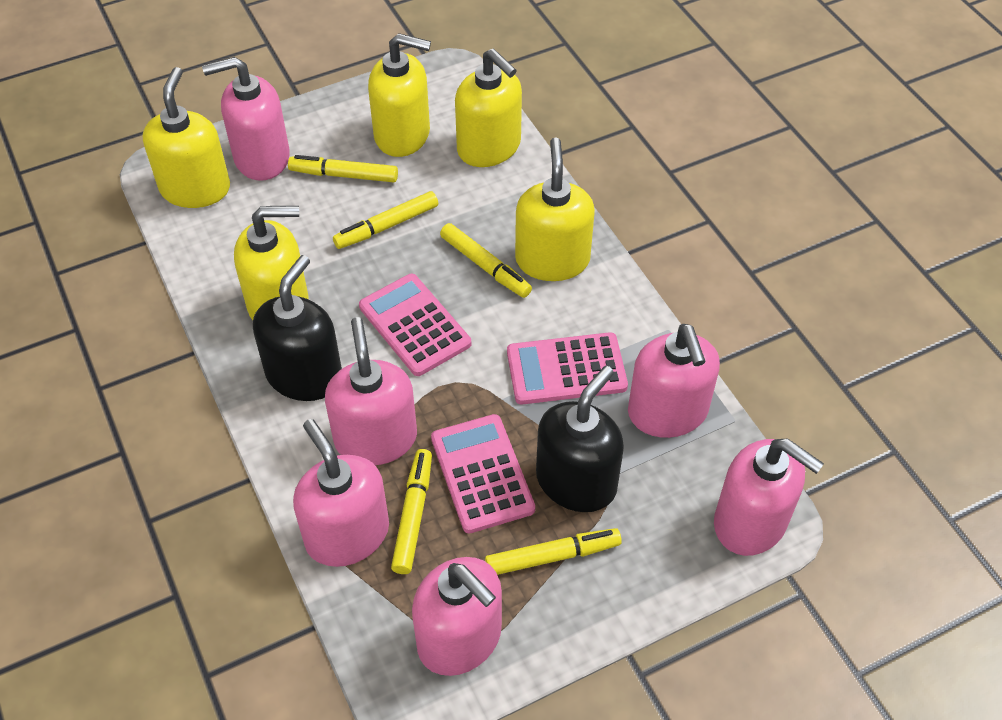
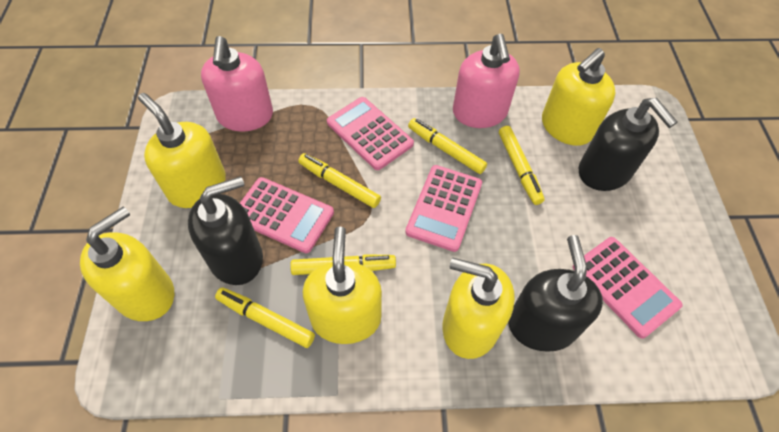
black soap dispenser: [253,255,342,401] [536,366,624,512] = 2 -> [188,176,263,285] [508,235,603,352] [579,98,678,191] = 3
pink calculator: [359,274,471,376] [431,414,535,533] [507,332,628,404] = 3 -> [240,177,334,253] [327,97,414,170] [405,165,482,252] [573,237,683,339] = 4
pink soap dispenser: [202,57,290,181] [293,419,389,567] [325,317,417,465] [412,557,502,676] [628,324,720,438] [714,439,824,556] = 6 -> [201,36,273,132] [453,34,520,128] = 2

